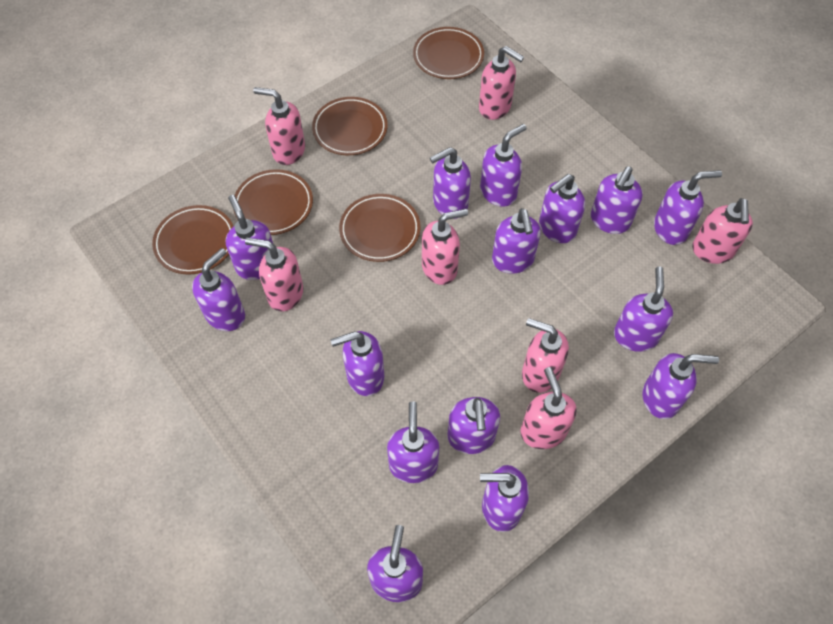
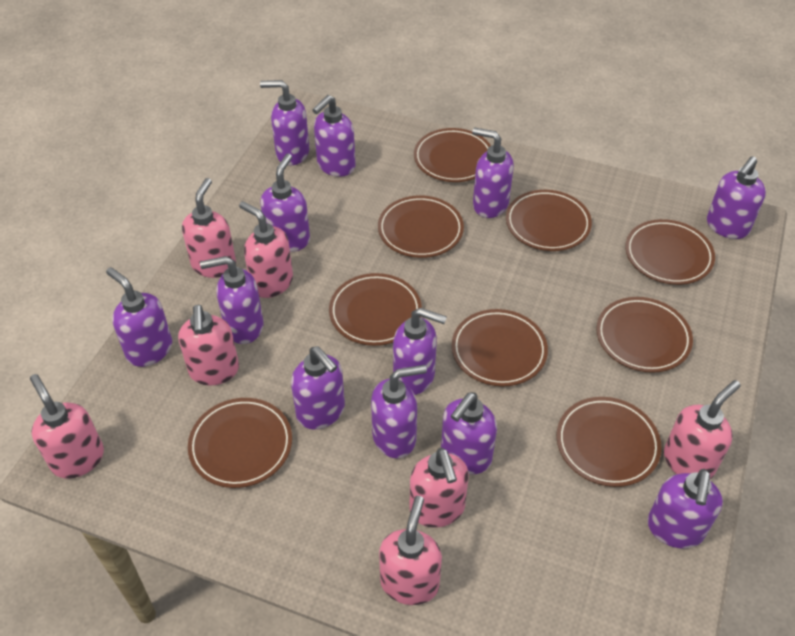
brown plate: [152,205,233,275] [233,169,313,235] [312,97,388,155] [339,194,420,262] [413,27,484,79] = 5 -> [188,398,292,488] [329,273,422,346] [378,195,464,258] [414,128,491,182] [452,309,548,386] [506,190,592,251] [557,397,662,487] [596,297,693,373] [625,219,715,285] = 9
purple soap dispenser: [192,248,245,331] [226,195,273,280] [331,331,384,396] [367,525,423,602] [387,401,439,483] [430,147,471,219] [447,397,500,454] [480,124,526,207] [480,465,529,532] [492,208,541,274] [539,174,585,243] [591,166,643,234] [614,267,673,352] [642,353,719,419] [654,170,722,245] = 15 -> [106,267,172,367] [200,256,264,344] [260,80,309,166] [260,153,310,252] [291,346,345,429] [312,95,356,177] [371,365,427,458] [393,308,447,395] [441,392,497,474] [472,127,514,218] [648,469,723,548] [707,156,766,239] = 12

